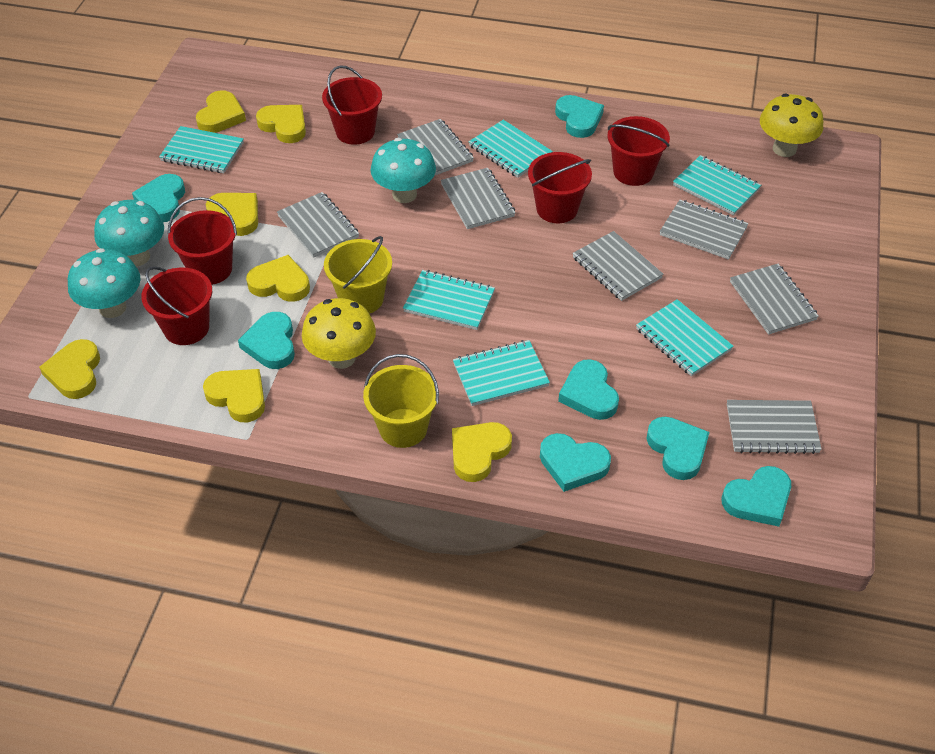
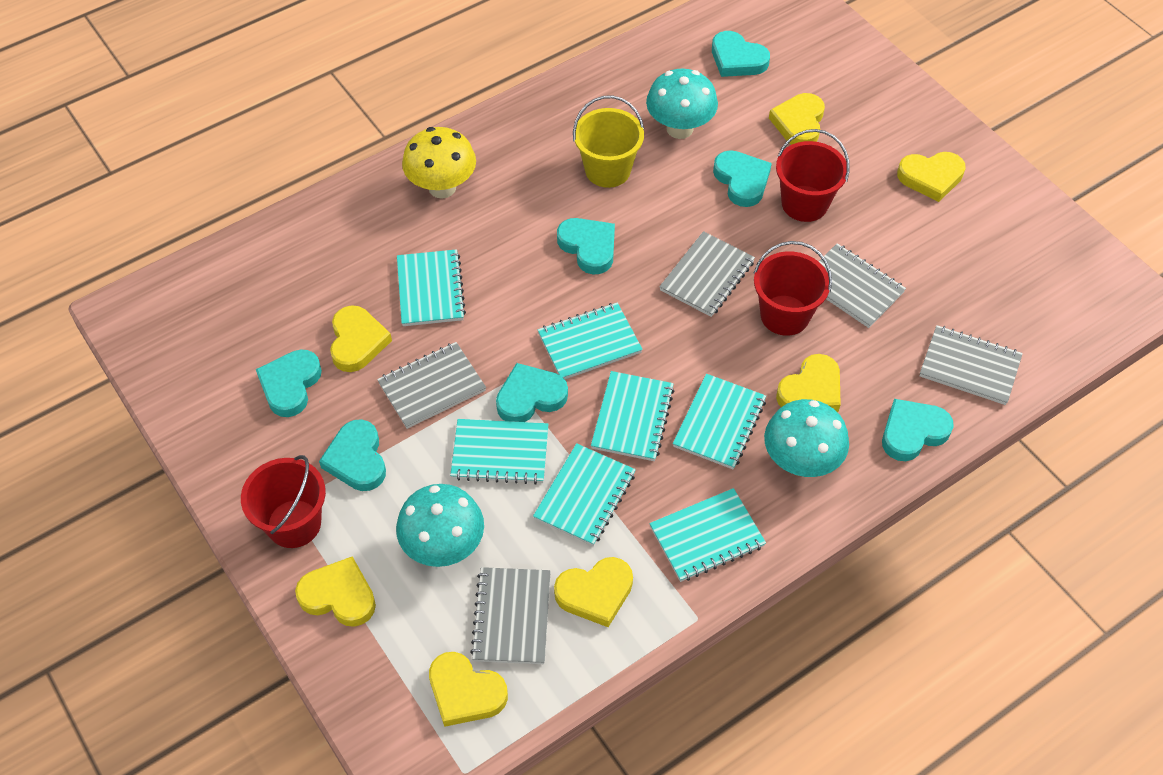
grey notebook: [277,192,359,258] [397,119,474,176] [441,168,516,229] [572,231,664,301] [660,200,749,260] [727,400,822,454] [730,264,819,335] = 7 -> [377,342,486,429] [470,567,551,664] [659,231,755,317] [818,243,906,328] [919,325,1023,405] = 5
red bucket: [141,266,212,345] [167,197,237,285] [322,66,382,145] [528,152,592,223] [607,116,670,186] = 5 -> [241,455,326,548] [754,241,832,336] [776,129,850,222] = 3
turquoise notebook: [159,126,244,173] [403,270,495,330] [453,340,550,406] [469,120,553,178] [636,299,734,376] [673,155,761,215] = 6 -> [397,249,466,326] [450,419,548,485] [533,443,636,546] [538,303,643,379] [591,371,675,461] [649,488,766,582] [673,374,766,469] = 7
yellow bucket: [324,236,392,314] [363,354,439,448] = 2 -> [573,95,644,188] = 1
yellow mushroom: [302,298,376,369] [760,94,823,157] = 2 -> [402,127,476,198] = 1

